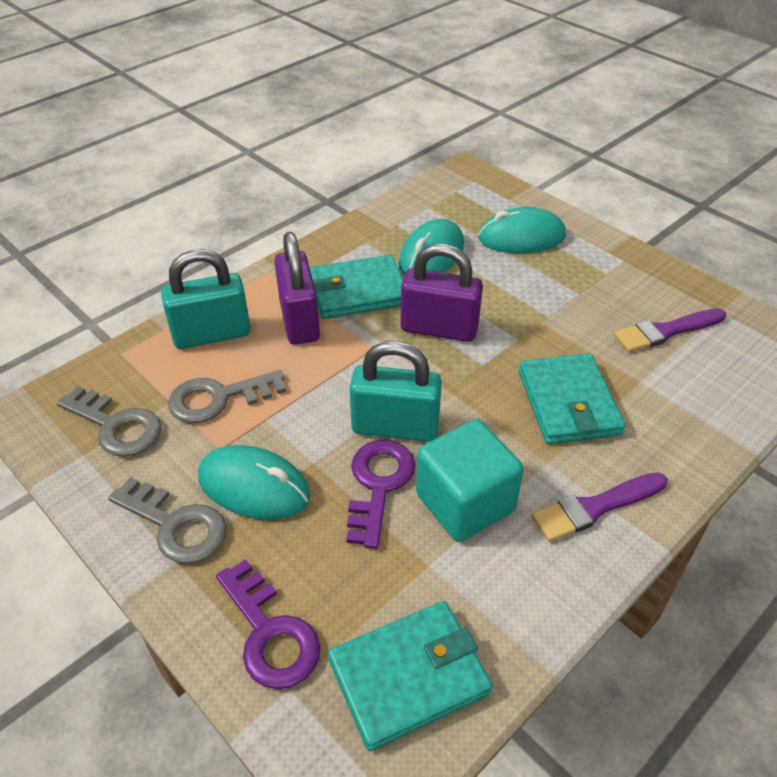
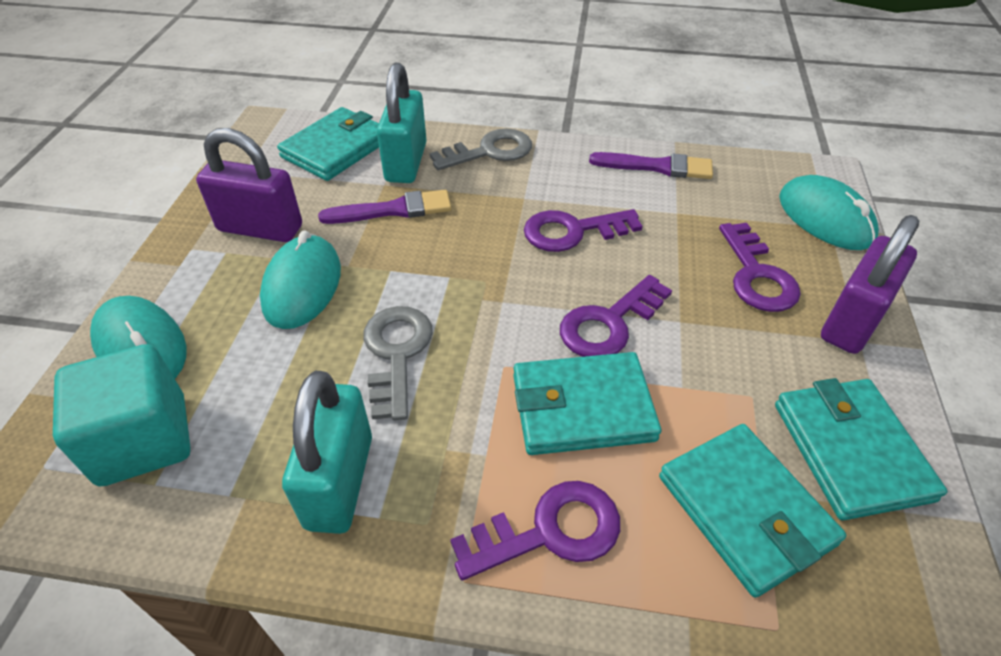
grey key: [57,386,162,457] [108,477,227,564] [168,370,286,423] = 3 -> [363,306,433,421] [430,129,532,170] = 2
purple key: [216,559,320,689] [346,440,415,549] = 2 -> [450,481,620,581] [524,209,642,252] [560,275,672,357] [719,223,801,312] = 4
turquoise wallet: [310,255,403,319] [328,601,493,751] [519,353,625,444] = 3 -> [277,107,379,181] [513,352,661,455] [659,424,846,598] [775,378,947,521] = 4

